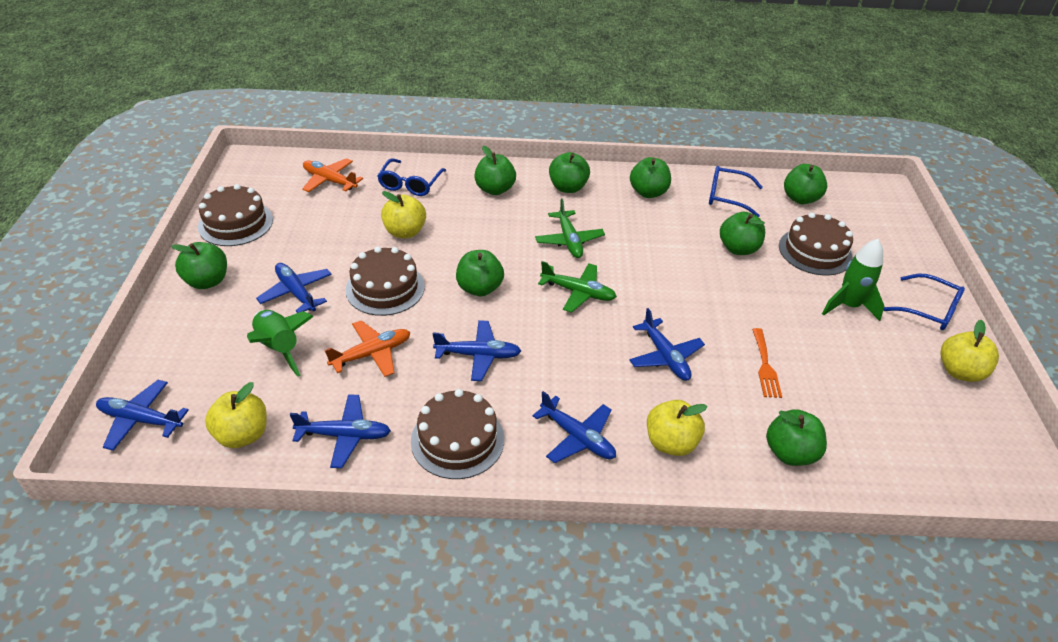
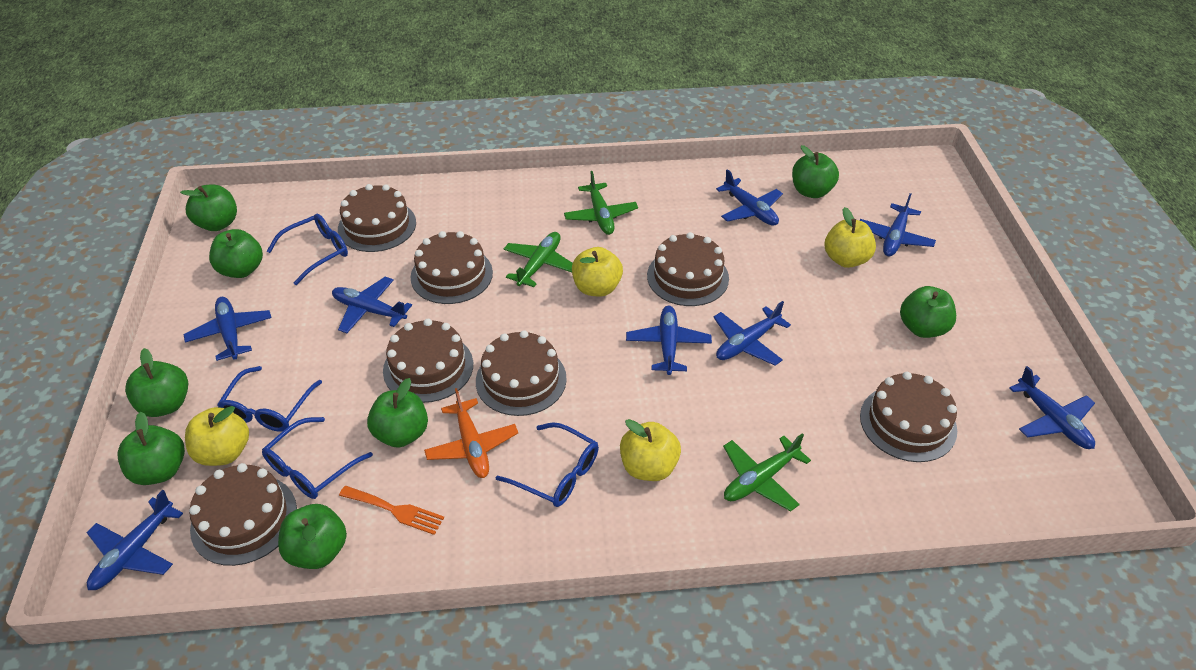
blue glasses: [377,158,446,196] [709,166,763,217] [884,273,965,330] = 3 -> [217,366,322,432] [262,417,373,499] [267,214,348,285] [495,422,599,507] = 4
blue plane: [96,380,189,451] [256,263,332,313] [290,394,391,468] [433,320,521,381] [533,391,616,463] [629,308,705,381] = 6 -> [87,490,183,590] [183,297,272,361] [332,277,412,333] [626,306,712,375] [713,301,791,366] [716,169,783,226] [860,193,936,256] [1009,366,1095,449] = 8
brown cake: [198,184,273,246] [346,246,425,316] [411,389,504,479] [779,212,853,275] = 4 -> [189,463,297,566] [338,184,416,252] [383,319,473,403] [410,231,493,304] [476,330,567,416] [647,232,729,306] [860,372,957,462] = 7
green plane: [535,199,605,258] [538,261,617,313] = 2 -> [504,232,573,287] [564,171,638,235] [723,433,811,511] = 3
green rocket: [247,310,314,377] [822,239,884,321] = 2 -> none = 0
orange plane: [302,158,363,192] [325,320,411,377] = 2 -> [424,388,518,478] = 1

